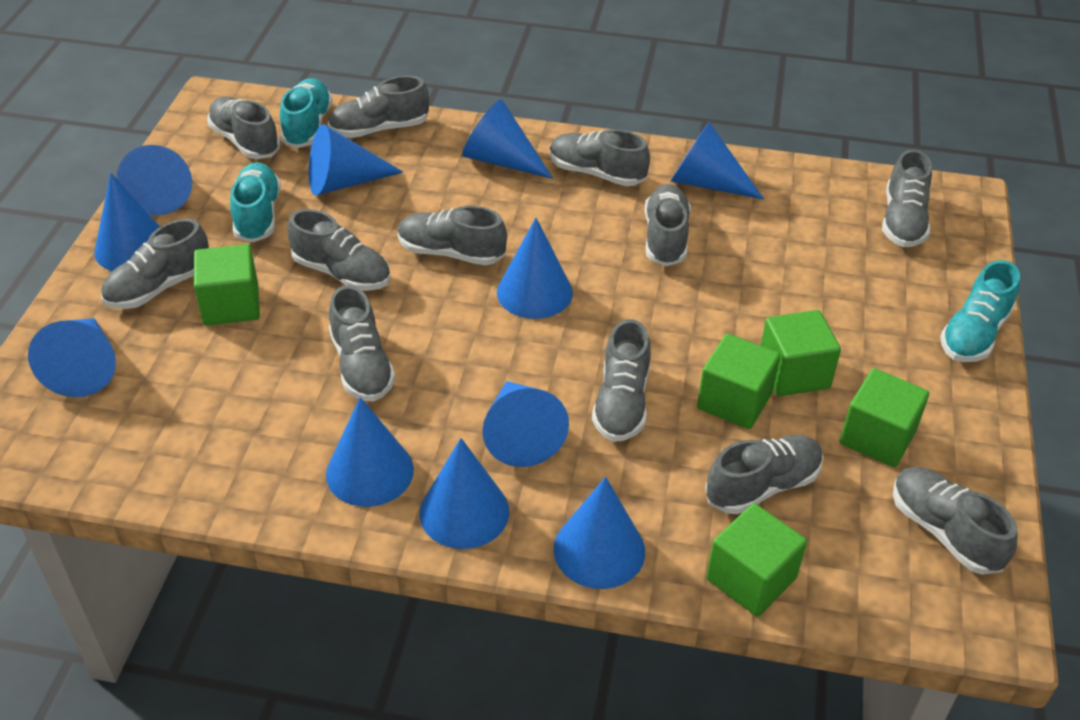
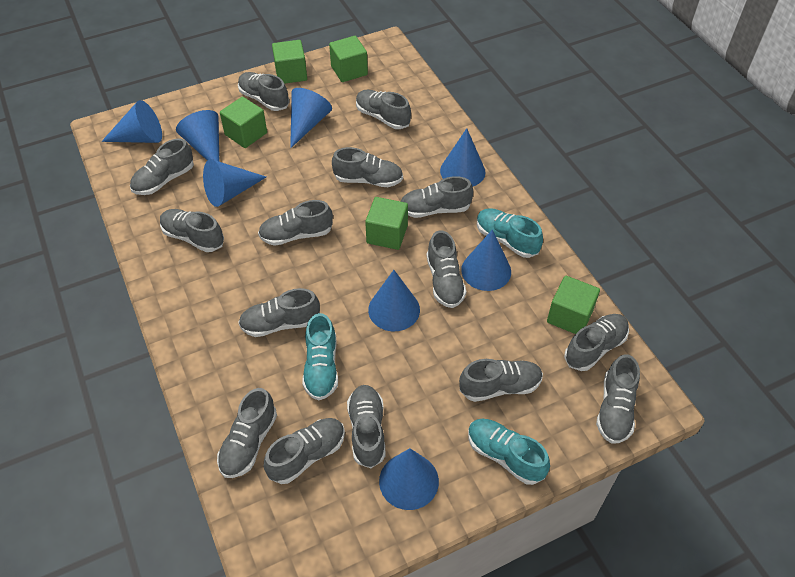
blue cone: [28,318,116,397] [94,173,160,271] [117,145,192,215] [309,124,403,195] [326,397,414,507] [420,438,509,549] [462,99,553,179] [482,381,569,467] [497,218,573,319] [554,477,645,589] [671,122,764,200] = 11 -> [101,100,162,143] [176,110,219,161] [203,159,266,207] [290,88,332,148] [368,270,420,331] [379,448,439,510] [440,128,486,186] [461,229,511,291] = 8
grey shoe: [101,219,209,309] [207,97,280,159] [288,209,391,291] [328,76,429,138] [329,285,396,402] [398,206,507,265] [550,129,650,186] [592,319,651,442] [644,184,691,266] [705,435,823,514] [882,150,932,247] [893,467,1017,575] = 12 -> [130,138,194,195] [160,209,224,252] [217,388,277,478] [238,72,289,111] [238,288,320,337] [258,200,333,246] [264,418,345,484] [332,147,403,187] [347,385,386,468] [356,90,411,129] [400,176,473,218] [427,230,466,308] [459,359,543,402] [564,314,629,371] [596,355,640,444] = 15

